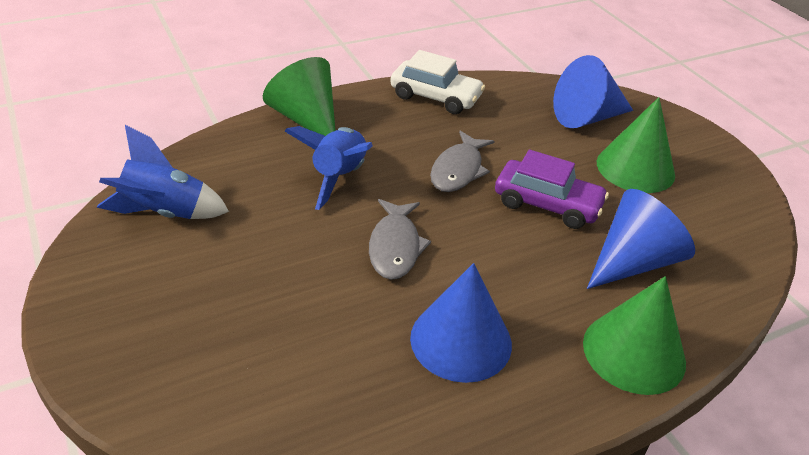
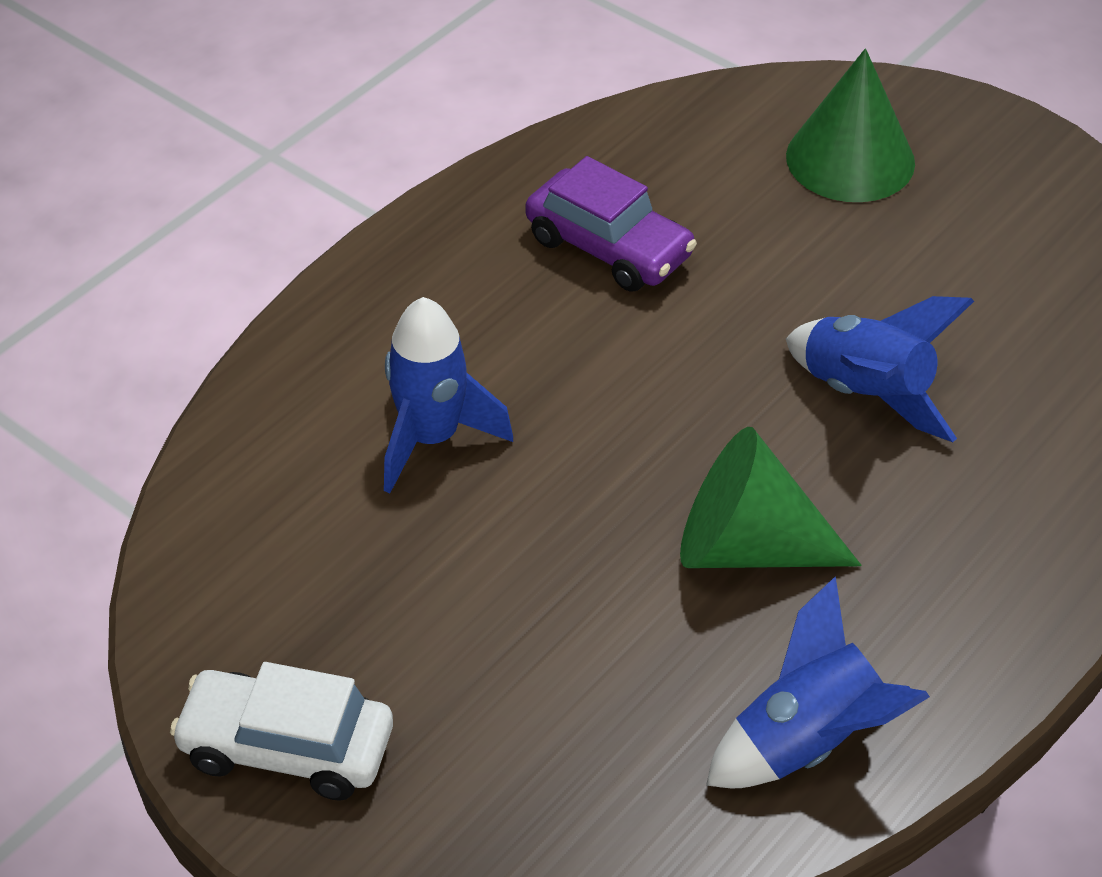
blue cone: [410,263,512,383] [553,55,633,128] [587,189,695,289] = 3 -> none = 0
blue rocket: [97,125,229,219] [285,126,373,210] = 2 -> [384,297,513,493] [706,576,930,788] [786,296,974,442] = 3
green cone: [263,57,336,136] [583,276,686,395] [597,97,675,193] = 3 -> [680,427,861,568] [786,48,915,202] = 2
grey fish: [369,199,431,280] [430,131,495,192] = 2 -> none = 0

